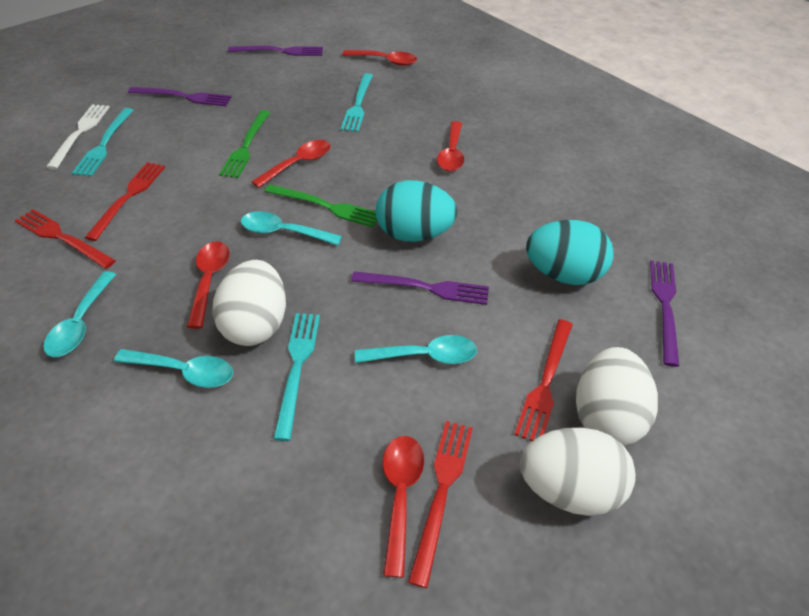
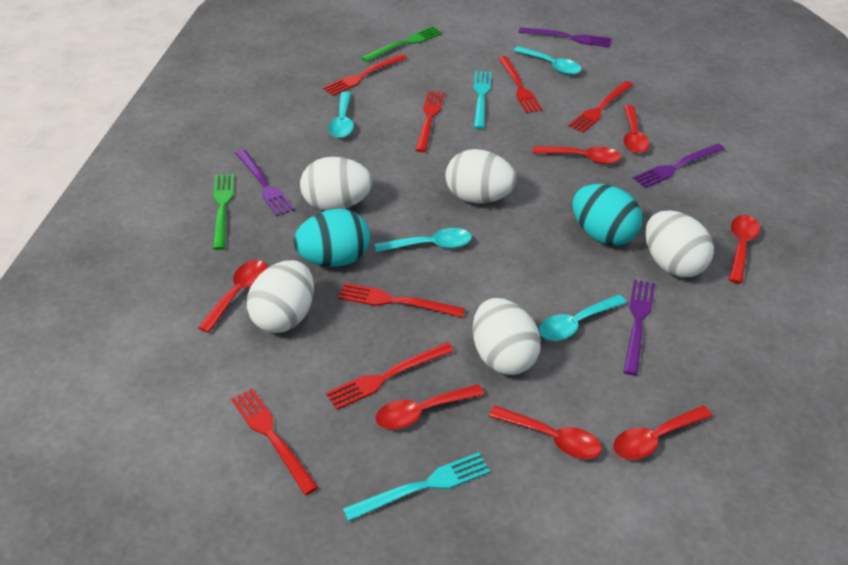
red fork: [15,209,116,269] [85,162,165,241] [408,421,473,588] [514,319,573,441] = 4 -> [231,389,319,495] [323,54,407,96] [326,342,454,410] [338,283,465,318] [415,91,445,152] [498,56,542,113] [569,81,633,133] = 7
red spoon: [187,241,230,329] [251,140,331,188] [342,50,417,66] [383,436,424,578] [437,121,464,172] = 5 -> [198,260,267,333] [375,384,484,429] [489,405,602,459] [533,146,621,164] [613,405,712,460] [624,105,650,153] [729,215,760,284] = 7
turquoise fork: [72,108,134,176] [273,313,320,441] [341,73,373,132] = 3 -> [343,452,490,521] [474,71,491,129] = 2
white egg: [213,260,286,346] [520,427,636,516] [576,347,658,445] = 3 -> [247,260,314,333] [300,157,373,211] [445,149,517,204] [473,298,541,375] [645,211,714,277] = 5
white fork: [46,104,110,170] = 1 -> none = 0

